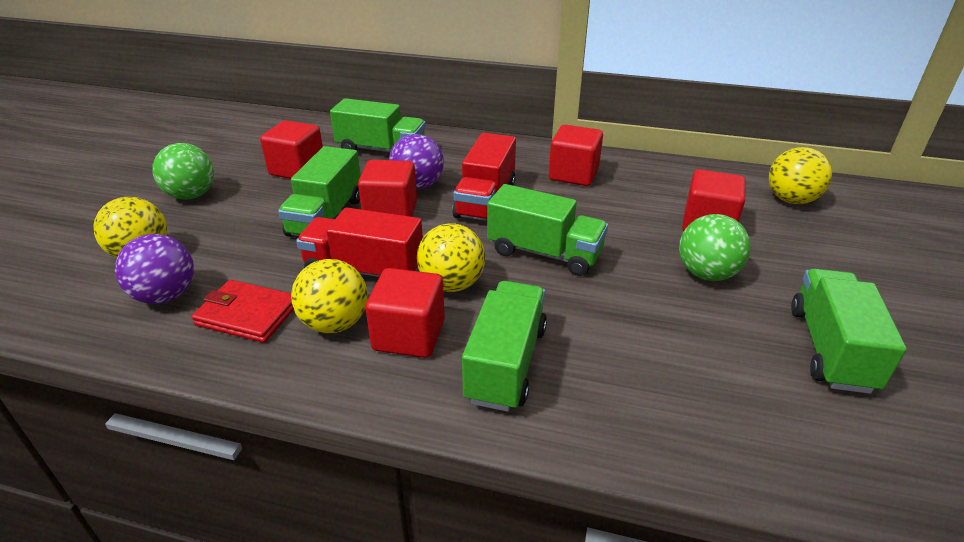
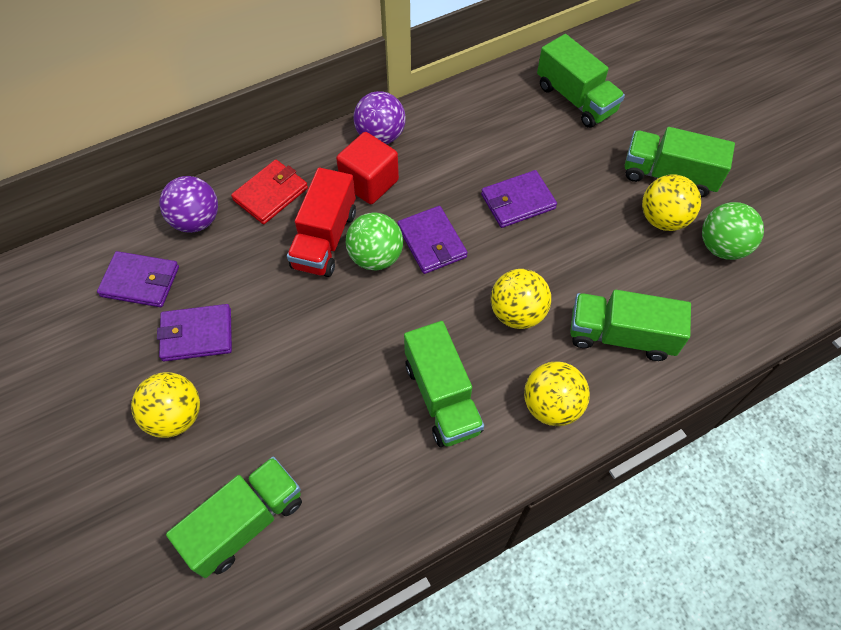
purple wallet: none = 0 -> [97,251,179,307] [157,304,232,362] [397,206,468,274] [481,170,557,228] = 4
red cube: [260,120,323,179] [358,160,417,217] [365,268,445,358] [549,125,603,186] [682,169,745,231] = 5 -> [336,132,399,204] = 1
red truck: [296,207,423,277] [452,133,516,221] = 2 -> [287,167,356,277] = 1

